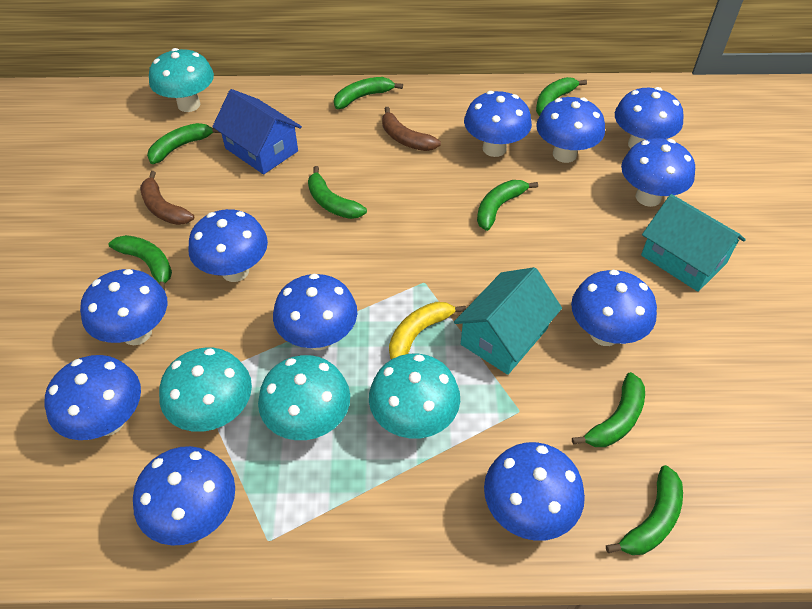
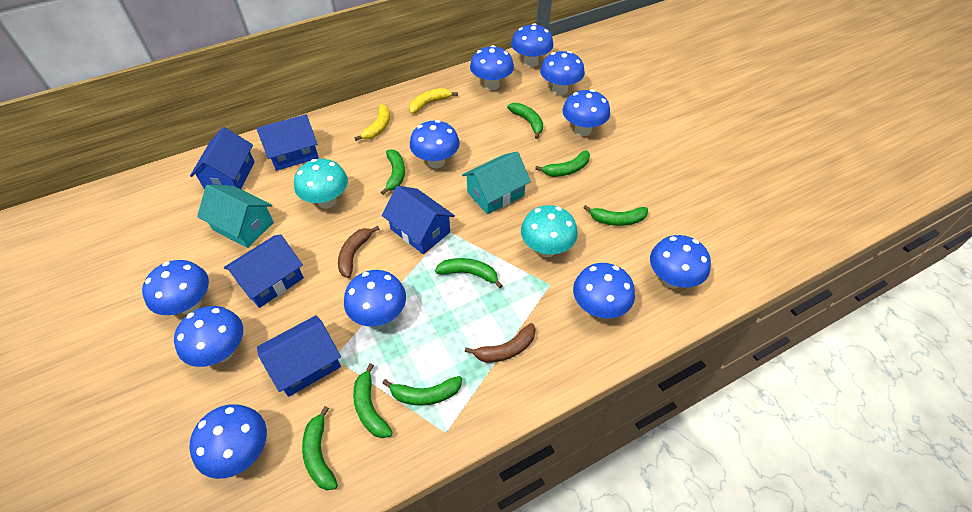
blue house: [212,89,302,174] = 1 -> [190,127,255,190] [224,234,304,308] [256,114,319,171] [257,315,341,397] [382,186,455,254] = 5
turquoise mushroom: [149,48,214,112] [159,348,252,432] [258,355,350,440] [369,354,460,439] = 4 -> [294,159,348,208] [521,205,578,257] = 2
yellow banana: [389,302,466,359] = 1 -> [354,104,390,141] [409,88,458,114] = 2

